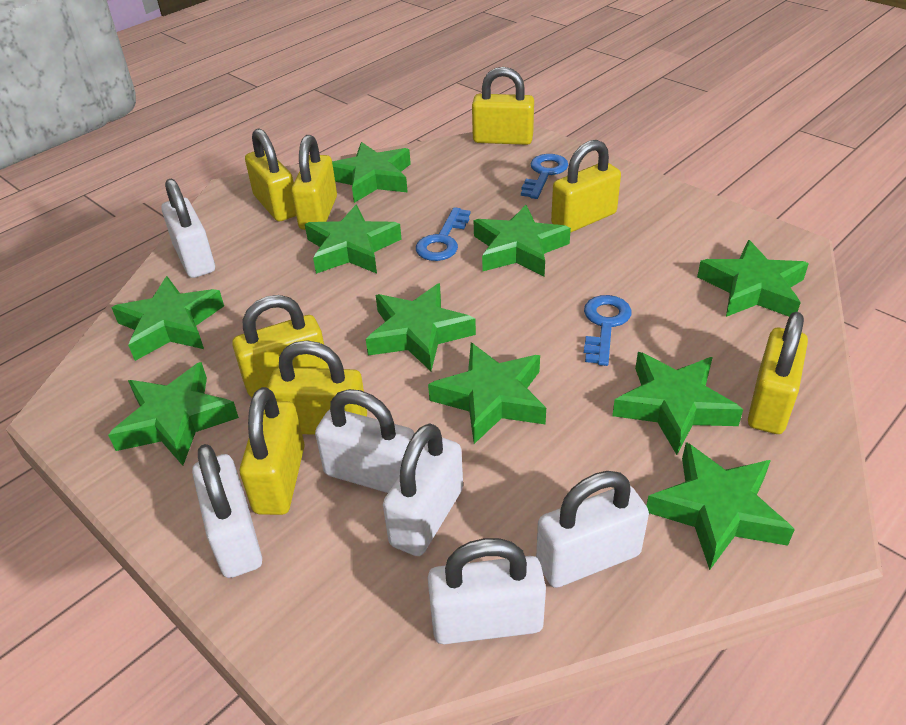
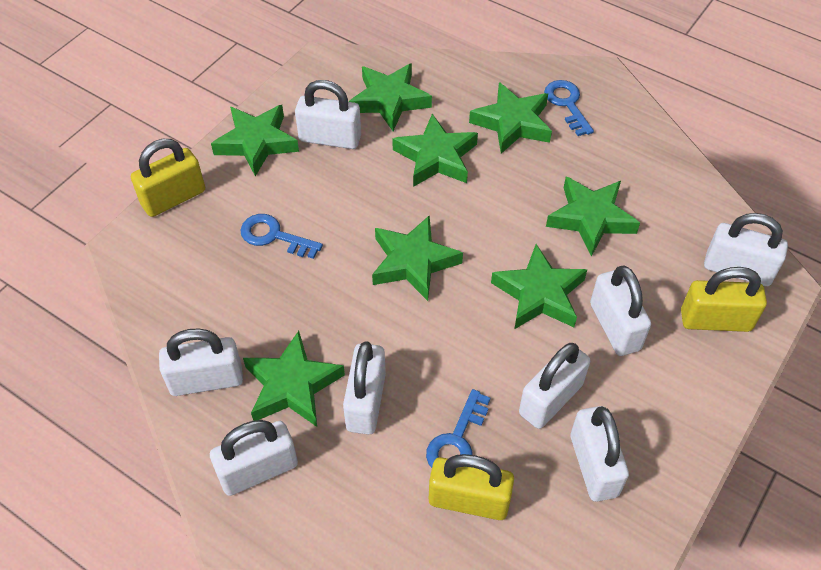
green star: [108,362,239,466] [111,276,224,361] [305,205,402,274] [332,142,411,203] [366,283,476,371] [428,343,546,444] [474,205,571,277] [612,352,743,455] [646,442,795,570] [697,240,809,317] = 10 -> [211,105,299,176] [243,331,345,427] [349,63,432,131] [372,215,463,301] [392,114,478,187] [469,82,552,154] [491,244,587,329] [546,177,640,257] = 8
white padlock: [161,179,215,278] [192,444,262,578] [315,389,414,493] [383,423,463,556] [428,538,546,644] [536,471,649,588] = 6 -> [159,328,243,396] [210,420,298,496] [295,80,361,149] [343,341,386,435] [519,343,590,429] [570,406,629,502] [590,266,651,356] [704,213,788,286] = 8
yellow padlock: [232,295,329,397] [240,387,305,515] [245,128,296,222] [267,340,367,435] [291,135,337,230] [472,67,534,145] [551,140,621,233] [748,312,808,434] = 8 -> [131,139,205,217] [429,454,514,520] [681,267,767,332] = 3

